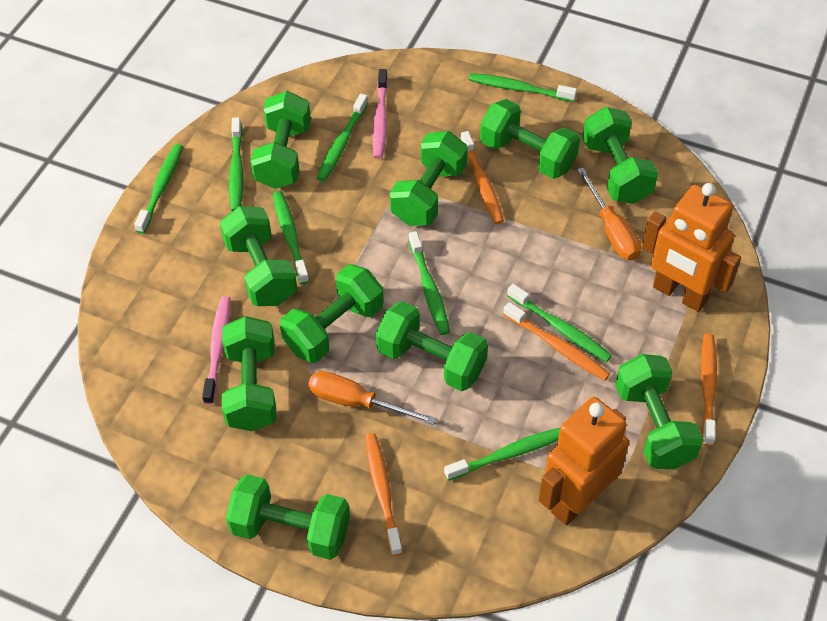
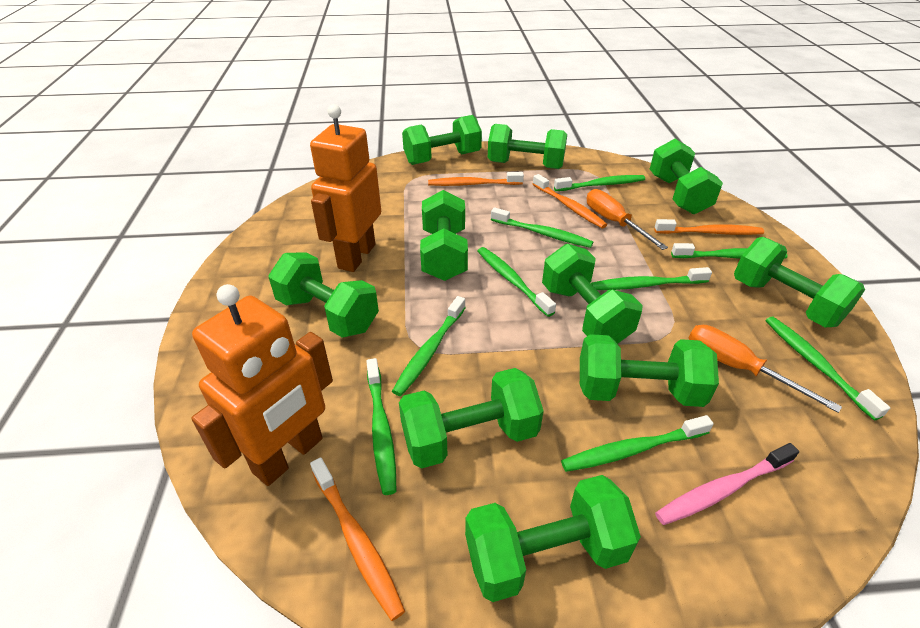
green toothbrush: [134,144,183,234] [229,117,243,211] [273,191,309,284] [317,94,368,181] [409,231,450,335] [444,428,560,481] [469,73,577,102] [507,284,612,362] = 8 -> [366,358,397,495] [392,296,466,396] [478,247,556,317] [491,207,593,248] [554,175,645,191] [561,415,714,472] [591,267,712,290] [671,243,787,259] [765,317,890,420] = 9
pink toothbrush: [202,296,231,404] [372,69,388,159] = 2 -> [655,443,799,525] = 1

